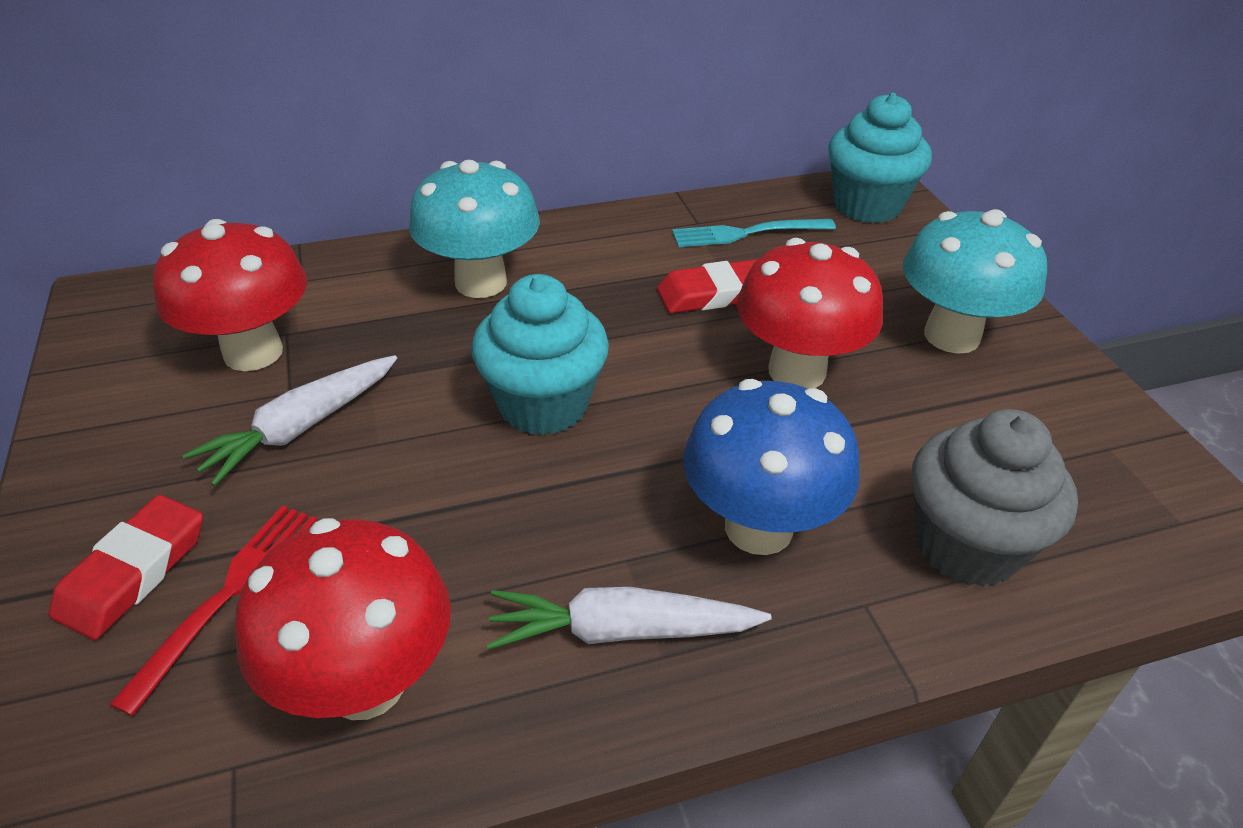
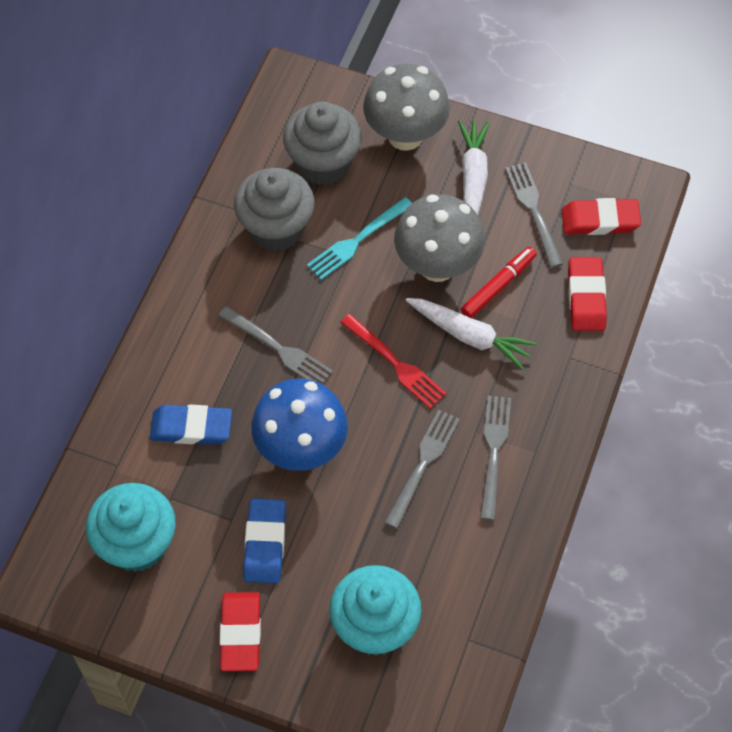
blue eraser: none = 0 -> [150,405,232,444] [244,498,286,583] = 2
grey cupcake: [912,409,1078,587] = 1 -> [234,168,314,251] [283,102,362,185] = 2
grey fork: none = 0 -> [218,306,333,383] [384,410,460,529] [480,396,511,520] [505,162,563,268] = 4
grey mushroom: none = 0 -> [363,64,450,151] [394,194,485,282] = 2
red eraser: [49,495,203,640] [657,259,757,313] = 2 -> [220,592,261,671] [562,198,641,235] [568,257,607,331] = 3
red marker: none = 0 -> [461,247,537,318] = 1
red mushroom: [153,219,307,371] [235,518,451,720] [737,238,883,389] = 3 -> none = 0
turquoise mushroom: [409,160,540,298] [903,209,1047,354] = 2 -> none = 0

